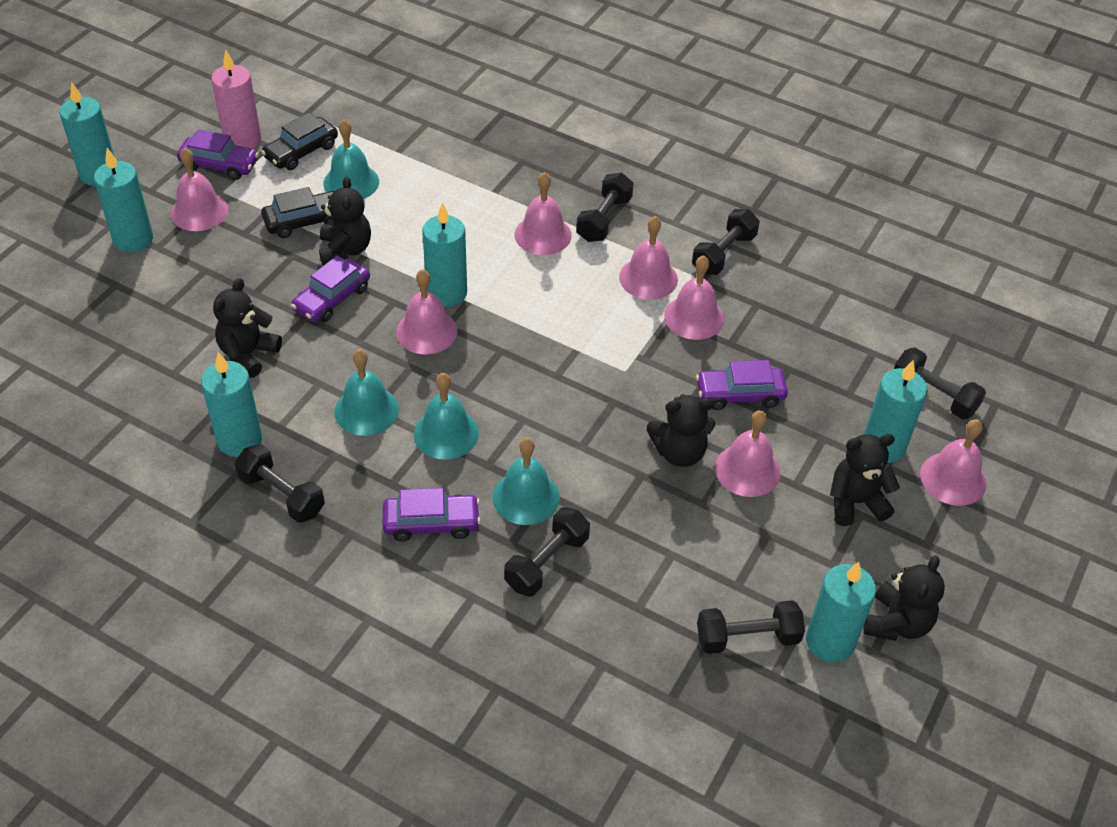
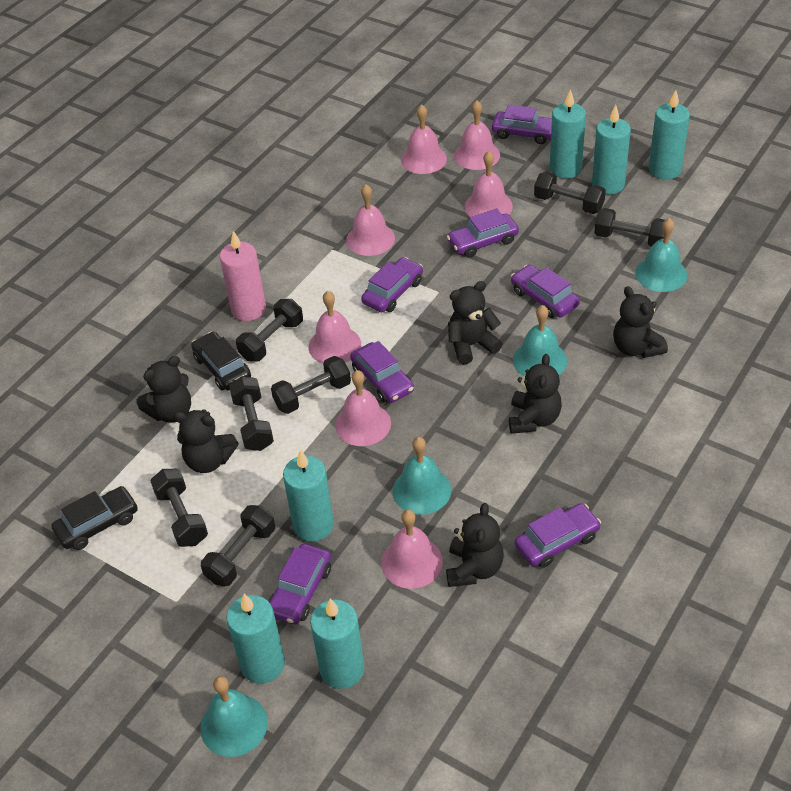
black dumbbell: [235,444,325,523] [504,507,590,596] [576,173,634,242] [692,209,760,275] [697,600,805,654] [894,348,986,420] = 6 -> [151,469,208,547] [201,505,275,586] [229,376,274,451] [236,299,303,362] [271,356,351,414] [534,171,606,214] [594,208,665,247] = 7
black teddy bear: [213,278,282,378] [319,176,371,266] [647,394,715,467] [830,434,900,526] [863,556,945,641] = 5 -> [136,356,191,423] [173,409,239,473] [446,503,504,587] [448,281,502,365] [509,354,562,434] [613,286,668,358] = 6
purple car: [177,129,259,180] [291,256,370,322] [383,488,481,541] [696,360,788,410] = 4 -> [268,544,331,625] [350,341,414,403] [361,257,423,312] [447,208,519,257] [492,104,552,144] [511,265,580,318] [515,503,601,568] = 7

